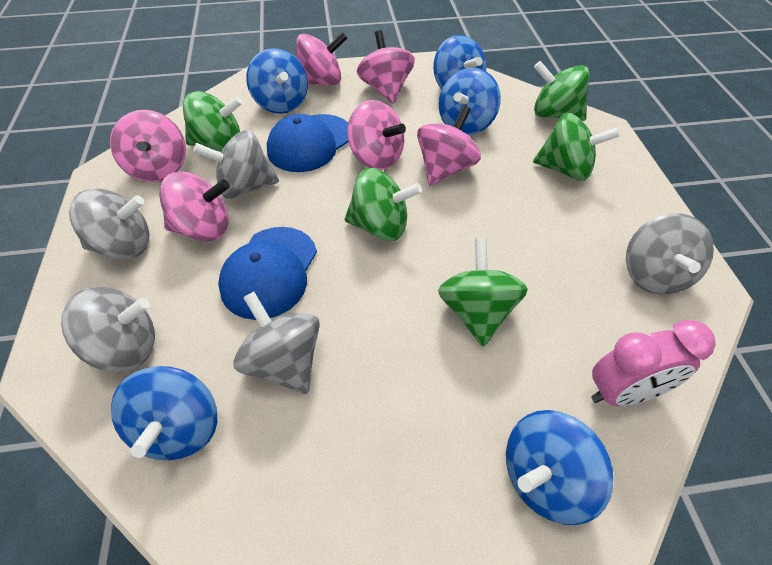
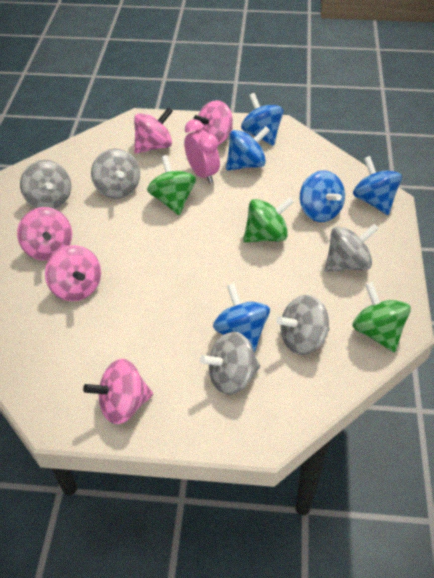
blue cap: [218,227,317,320] [267,114,349,172] = 2 -> none = 0
green spinning top: [183,91,243,152] [345,168,422,241] [438,238,528,347] [533,113,620,181] [534,61,590,121] = 5 -> [147,155,196,215] [243,197,294,243] [352,282,411,353] = 3
pink spinning top: [110,110,186,182] [159,172,230,242] [296,32,347,85] [347,100,406,170] [357,30,415,104] [417,105,481,186] = 6 -> [17,207,72,261] [45,245,101,301] [83,359,153,424] [134,107,173,154] [194,100,233,145] = 5

